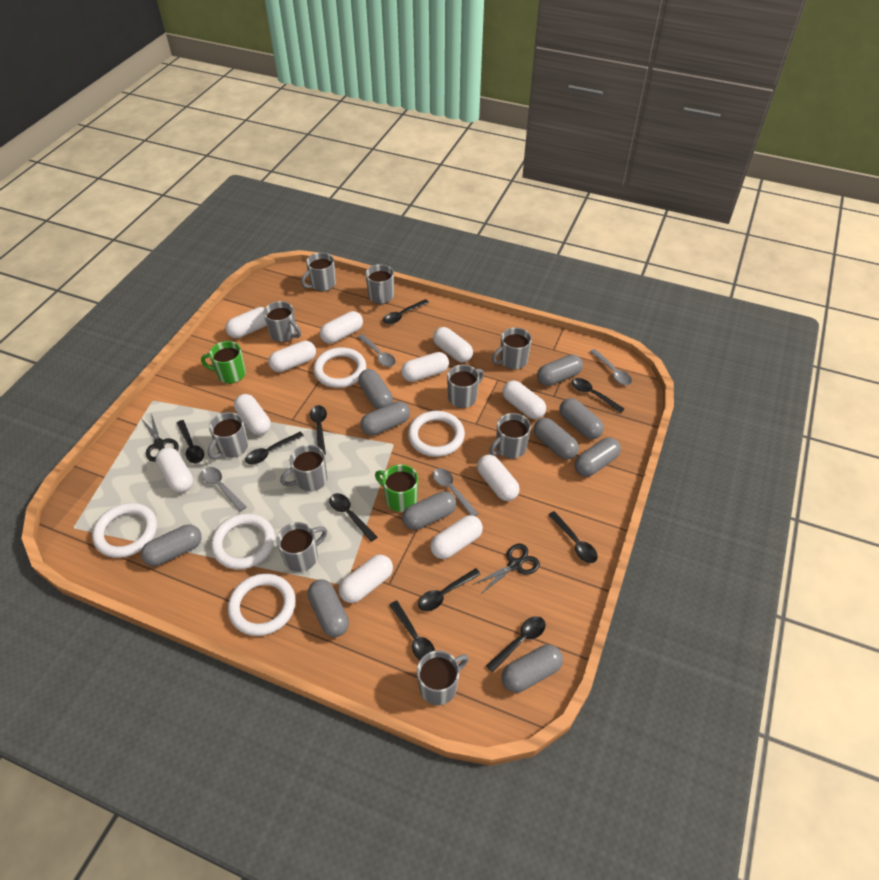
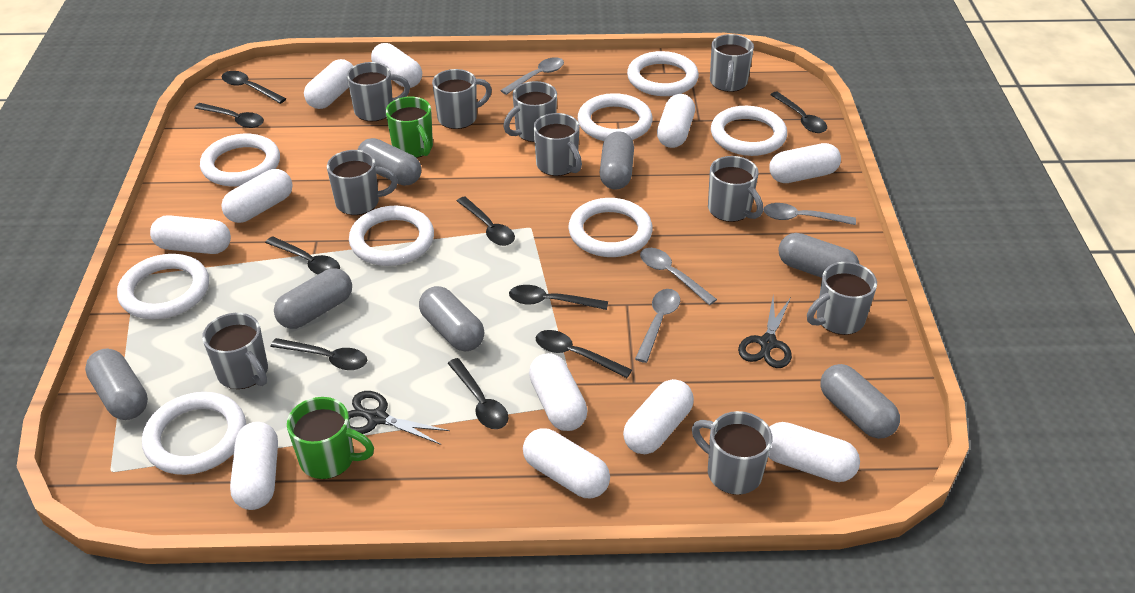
black spoon: [177,420,204,463] [245,431,304,465] [310,405,327,455] [329,493,377,542] [383,299,429,324] [390,600,435,660] [418,568,481,611] [486,616,546,673] [548,511,598,563] [571,378,625,413] = 10 -> [194,103,264,128] [222,71,286,104] [265,236,340,274] [270,338,367,370] [448,358,509,429] [457,197,515,246] [509,285,608,310] [536,330,632,378] [770,91,827,133] = 9
grey capsule: [141,525,202,566] [307,579,349,637] [358,369,393,409] [360,401,410,436] [402,491,456,530] [502,645,563,693] [533,418,579,460] [537,354,583,386] [559,398,604,439] [575,437,621,477] = 10 -> [85,349,148,420] [274,268,352,329] [358,138,421,186] [419,286,484,351] [600,131,634,190] [778,233,860,278] [820,364,900,439] = 7
white ring: [92,503,157,558] [211,513,275,570] [228,574,296,636] [313,347,366,388] [408,411,465,457] = 5 -> [117,254,209,319] [142,392,246,475] [200,134,280,187] [349,206,434,266] [568,198,653,257] [578,93,653,141] [627,51,699,96] [711,106,787,156] = 8

